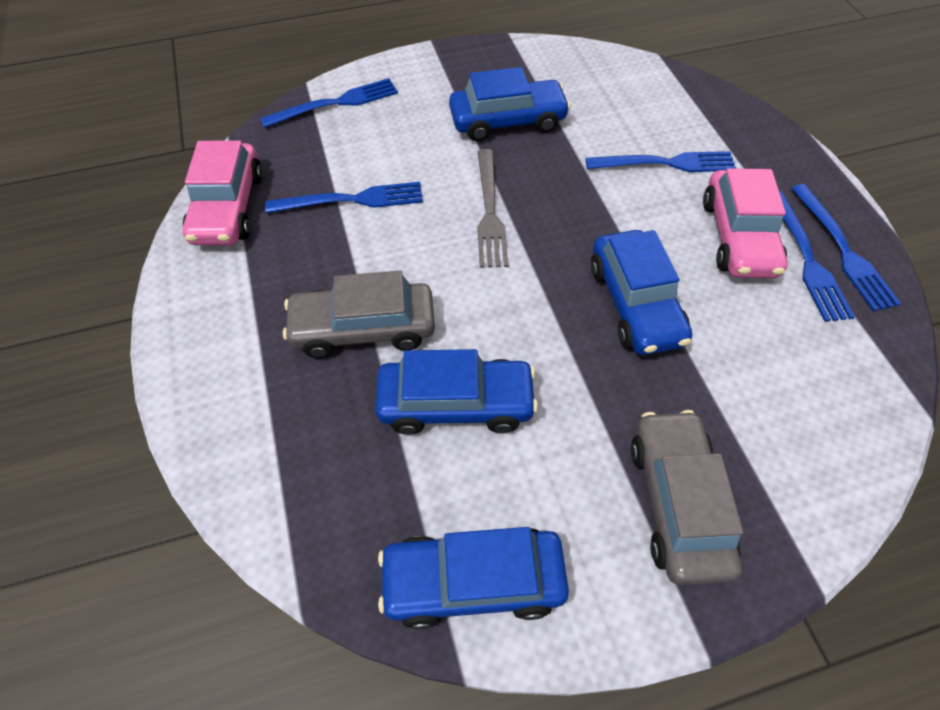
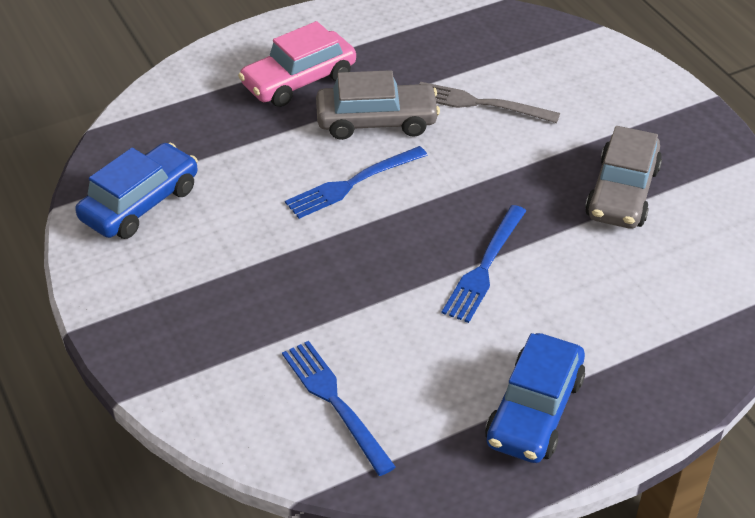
blue car: [375,349,538,434] [378,527,569,629] [449,67,571,141] [591,230,692,355] = 4 -> [75,143,198,239] [485,333,585,463] = 2
blue fork: [260,78,398,128] [265,182,423,213] [586,151,736,172] [779,191,855,322] [791,184,901,312] = 5 -> [282,341,396,476] [285,146,428,219] [442,205,526,323] = 3
pink car: [182,140,263,245] [703,168,788,278] = 2 -> [238,21,356,107] = 1

